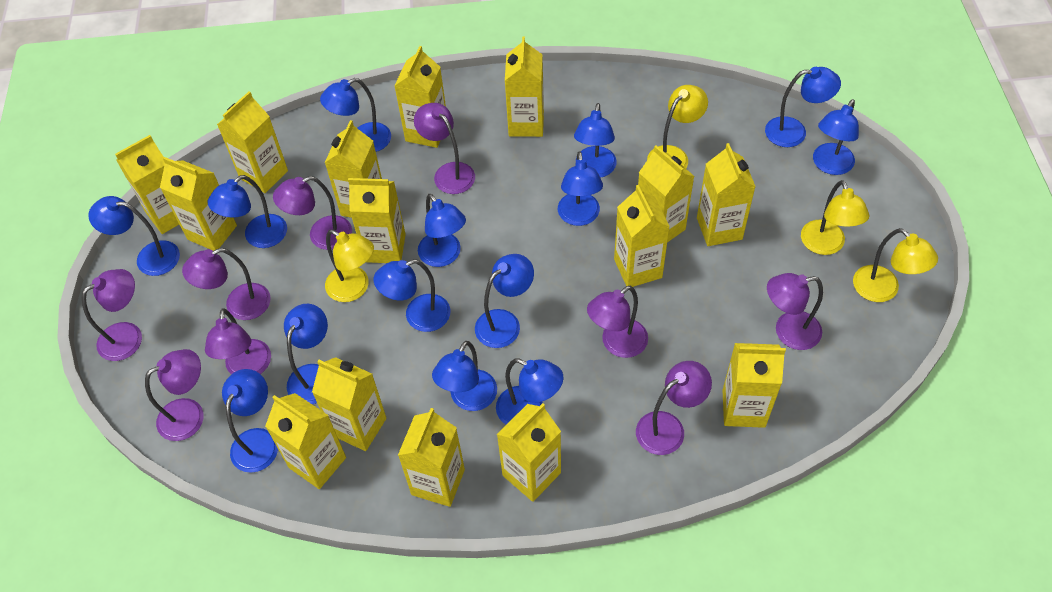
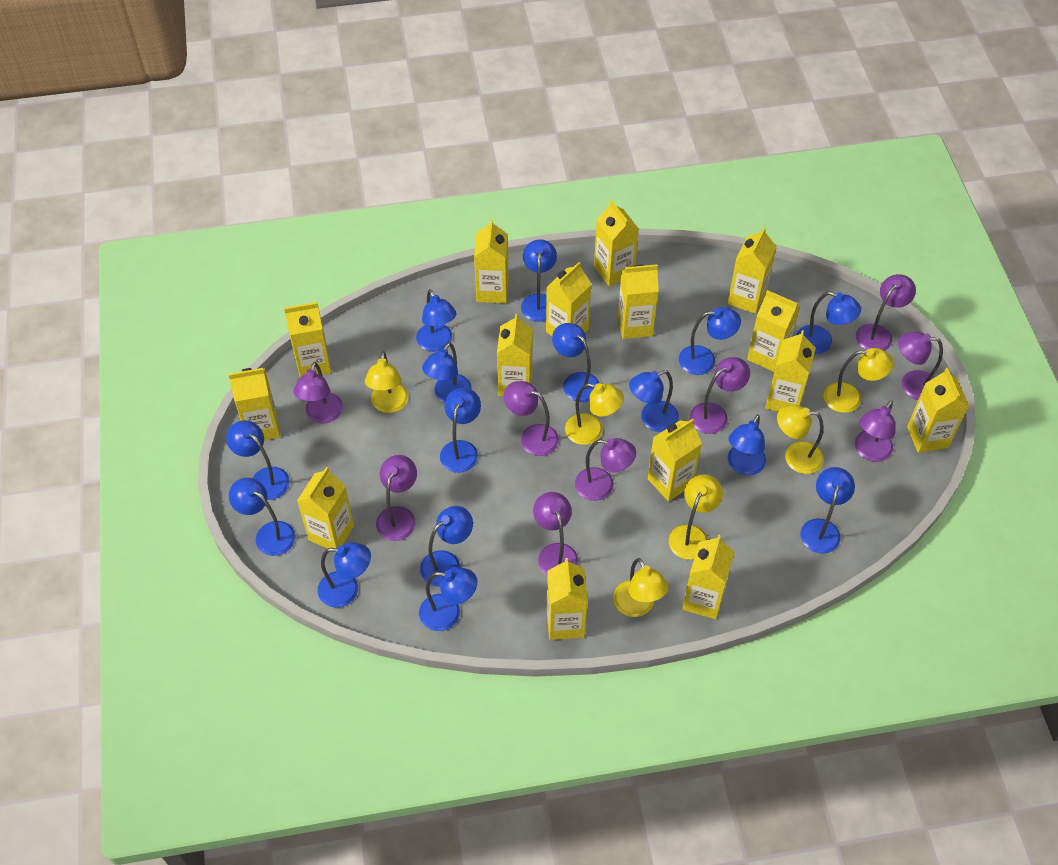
blue lamp: [88,196,180,276] [208,175,287,248] [222,369,278,473] [284,304,328,405] [320,78,391,152] [374,259,450,332] [418,194,466,267] [432,341,497,411] [475,254,534,348] [496,358,564,424] [558,151,603,226] [574,103,617,178] [765,67,841,147] [813,99,859,175] = 14 -> [226,420,290,500] [229,478,296,556] [318,542,371,608] [416,289,457,352] [419,567,477,631] [420,506,473,586] [422,342,472,403] [440,388,481,473] [521,239,557,322] [552,323,599,402] [629,370,679,432] [679,307,741,375] [728,414,766,476] [796,291,861,354] [800,467,855,554] = 15
yellow lamp: [325,230,374,302] [647,85,708,168] [801,180,869,255] [853,228,938,302] = 4 -> [365,351,408,413] [565,383,624,445] [613,558,669,617] [669,474,723,560] [777,405,824,474] [824,348,894,413] = 6

